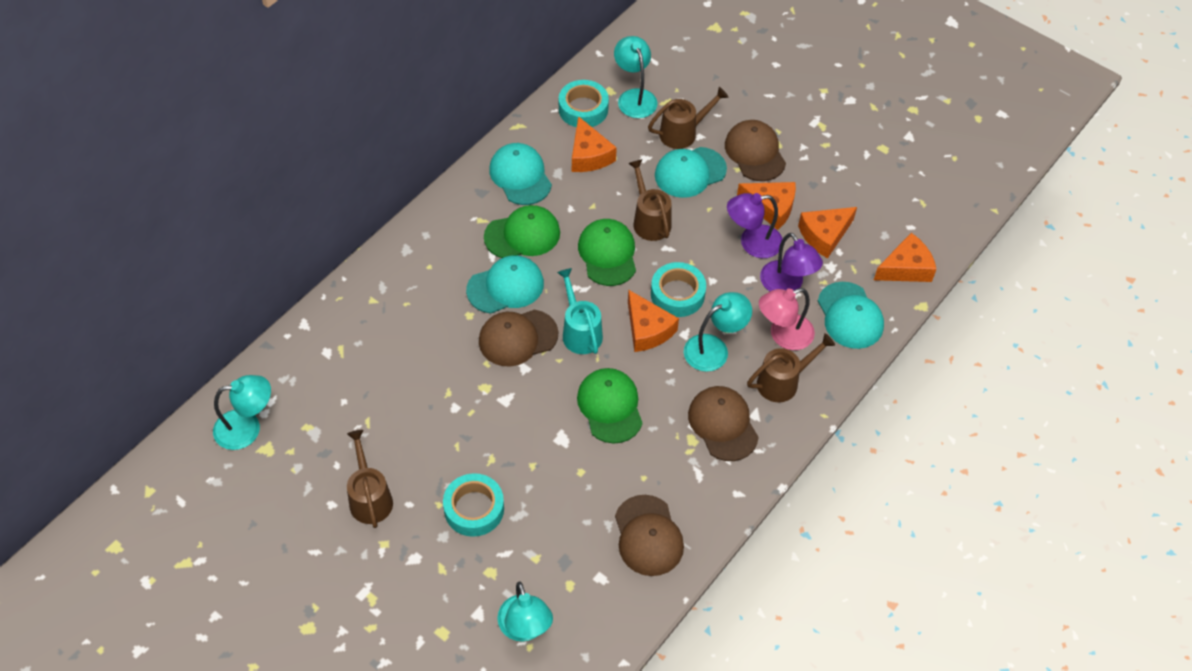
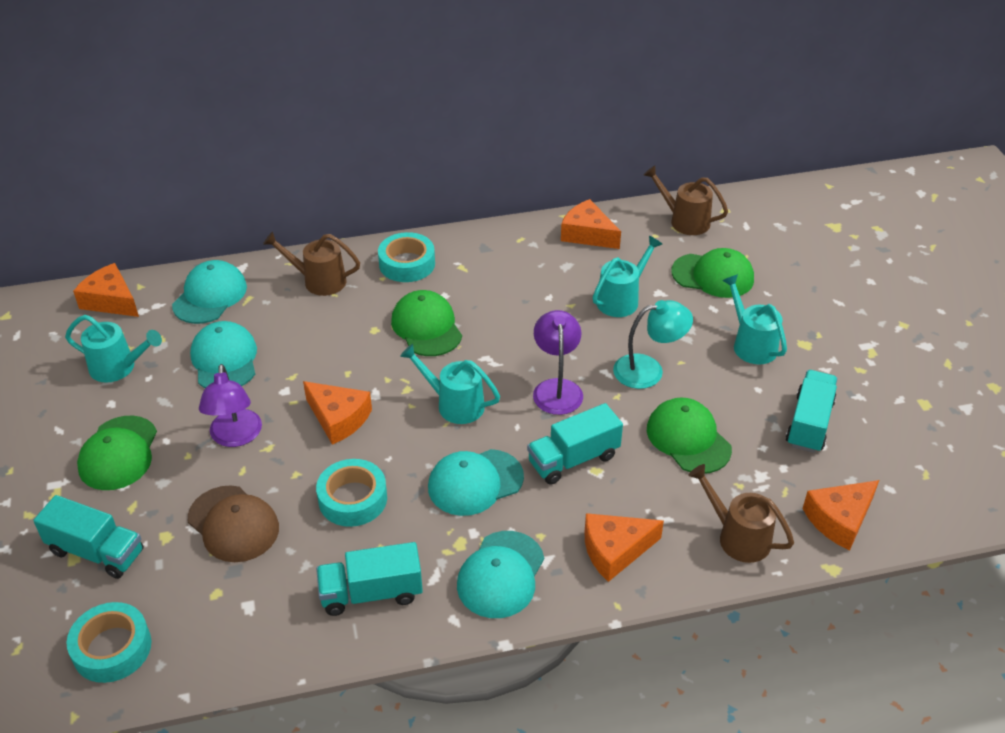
brown cap: [479,310,558,366] [615,495,684,576] [688,386,759,461] [725,120,786,181] = 4 -> [188,485,279,562] = 1
brown watering can: [347,430,393,528] [628,159,672,241] [648,87,728,149] [747,333,835,403] = 4 -> [263,232,360,296] [644,165,728,235] [688,464,794,563] = 3
green cap: [484,205,560,258] [577,368,643,444] [578,219,636,286] = 3 -> [77,415,157,490] [391,290,462,356] [647,397,732,474] [671,248,754,298] = 4
pink lamp: [759,288,815,350] = 1 -> none = 0
turquoise lamp: [213,375,271,450] [497,582,553,641] [614,36,658,118] [684,292,752,372] = 4 -> [613,300,693,389] = 1
turquoise truck: none = 0 -> [33,495,144,579] [316,542,423,616] [527,403,623,485] [786,370,838,453] = 4
turquoise watering can: [557,268,603,354] = 1 -> [65,315,162,383] [400,344,500,424] [593,236,662,317] [722,274,787,364] = 4

